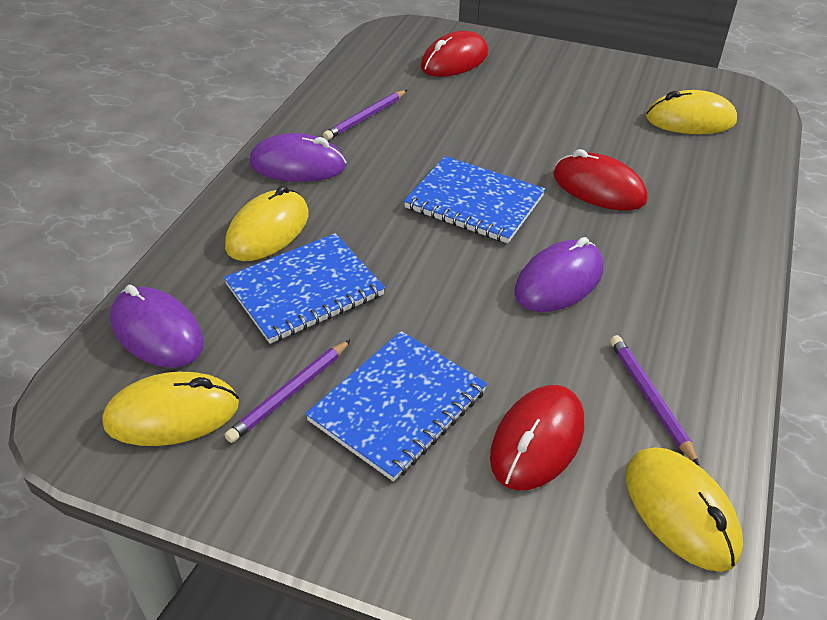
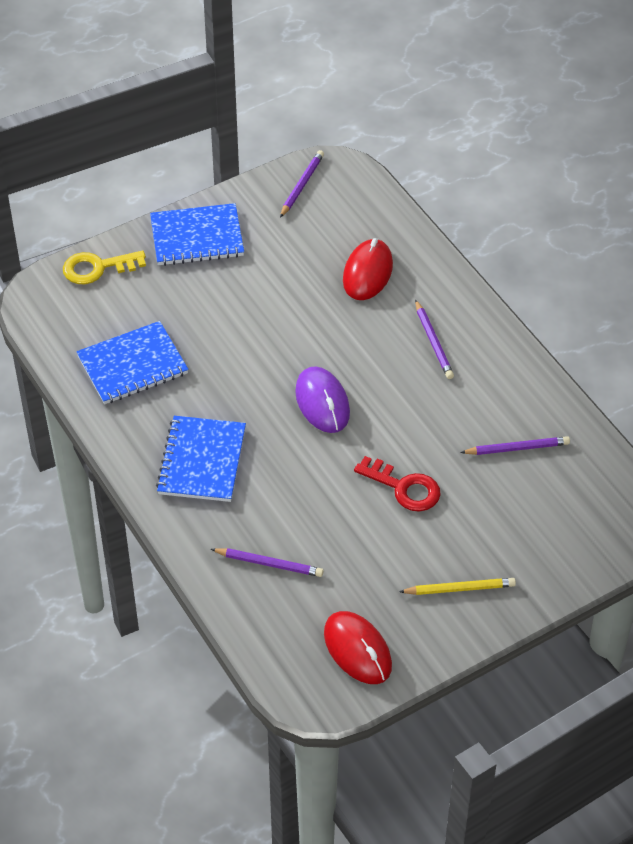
purple mouse: [110,285,204,368] [250,133,346,182] [514,237,603,312] = 3 -> [295,366,350,433] = 1
purple pencil: [224,340,351,443] [323,90,407,140] [610,335,699,466] = 3 -> [211,548,324,577] [280,150,324,218] [415,299,454,379] [460,436,570,455] = 4
red key: none = 0 -> [354,456,441,512] = 1
red mouse: [421,31,488,77] [490,385,584,490] [553,149,647,211] = 3 -> [324,611,392,684] [343,238,393,300] = 2
yellow key: none = 0 -> [63,251,146,284] = 1
yellow mouse: [102,372,239,446] [225,185,309,261] [626,447,743,572] [646,90,737,134] = 4 -> none = 0
yellow pencil: none = 0 -> [399,578,516,595] = 1

